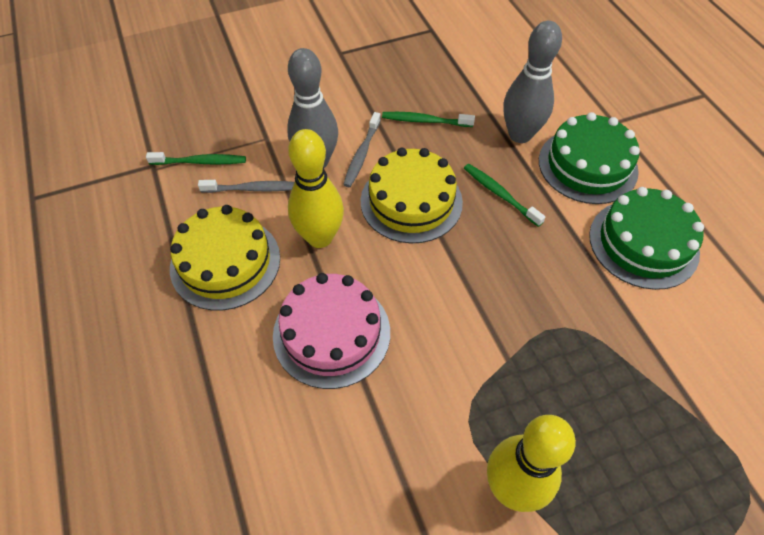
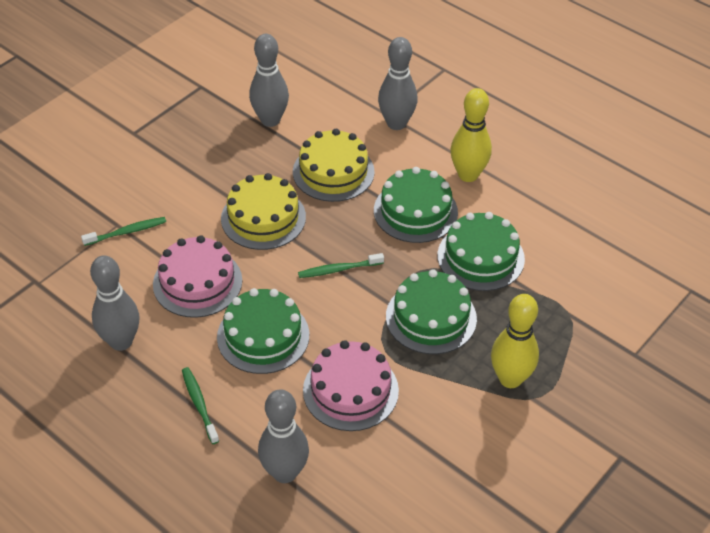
green cake: [539,112,640,204] [589,187,704,290] = 2 -> [217,288,309,374] [374,167,458,243] [386,269,477,354] [437,212,525,291] = 4
grey bowling pin: [287,48,338,168] [503,21,562,143] = 2 -> [90,255,139,351] [249,34,289,127] [258,389,309,483] [378,37,418,130] = 4
grey toothbrush: [198,180,294,193] [343,112,381,187] = 2 -> none = 0
pink cake: [273,273,390,389] = 1 -> [153,235,242,318] [303,340,399,431] = 2

